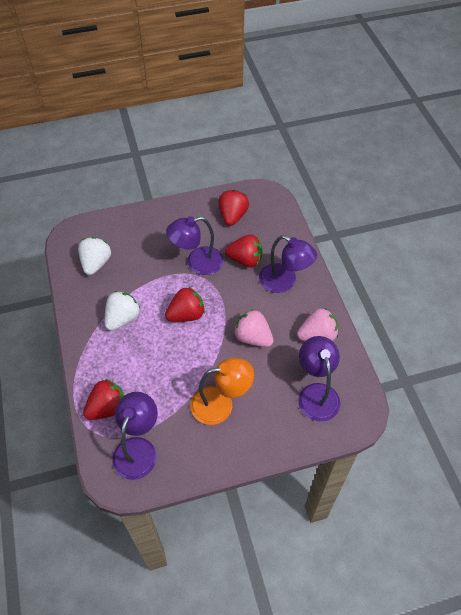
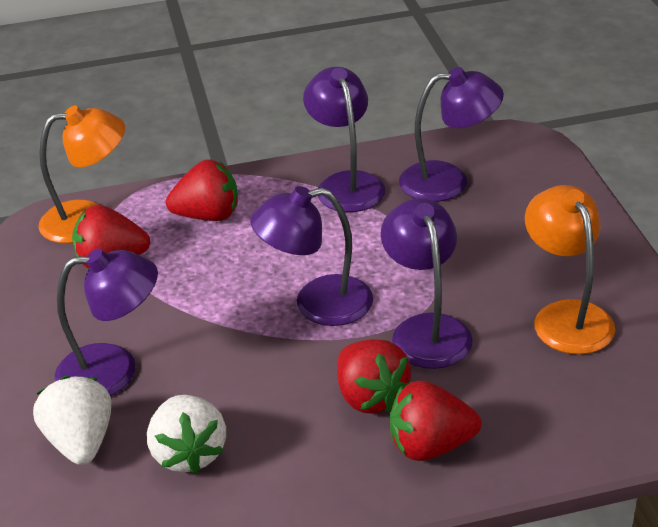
orange lamp: [190,358,254,425] = 1 -> [39,105,125,244] [525,185,615,354] = 2
pink strawberry: [234,309,274,347] [297,308,338,341] = 2 -> none = 0
purple lamp: [112,392,158,480] [166,216,224,275] [259,235,317,293] [298,336,340,421] = 4 -> [55,249,158,396] [250,186,373,326] [303,67,385,212] [381,198,473,369] [399,67,504,202] = 5

